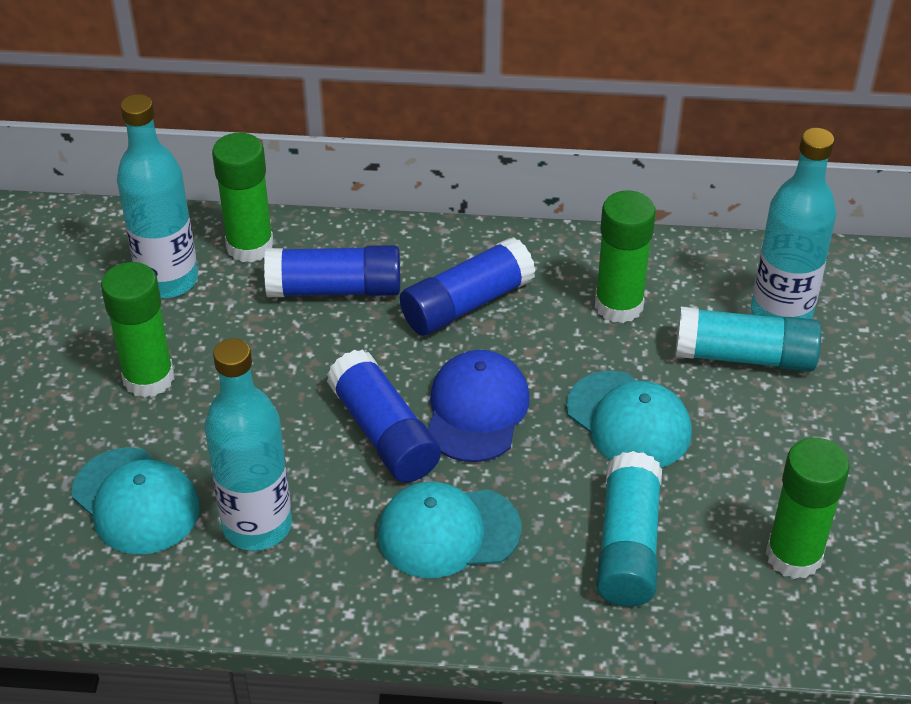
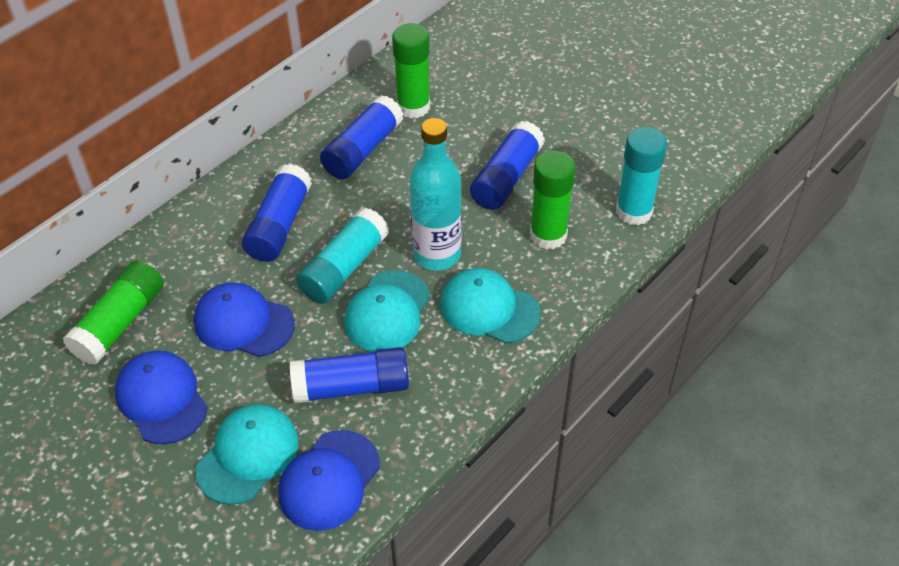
blue cap: [428,350,530,462] = 1 -> [115,351,208,445] [194,283,295,357] [278,430,380,531] = 3
blue glue stick: [264,245,400,297] [327,349,441,483] [400,237,536,336] = 3 -> [242,164,312,262] [290,347,409,403] [320,95,403,179] [470,120,545,210] = 4
green glue stick: [101,262,174,398] [212,133,274,263] [595,191,656,323] [766,437,850,579] = 4 -> [63,260,164,365] [392,23,430,118] [530,150,576,250] = 3
turquoise bottle: [117,94,198,298] [205,338,292,551] [751,128,836,319] = 3 -> [410,118,462,271] = 1

